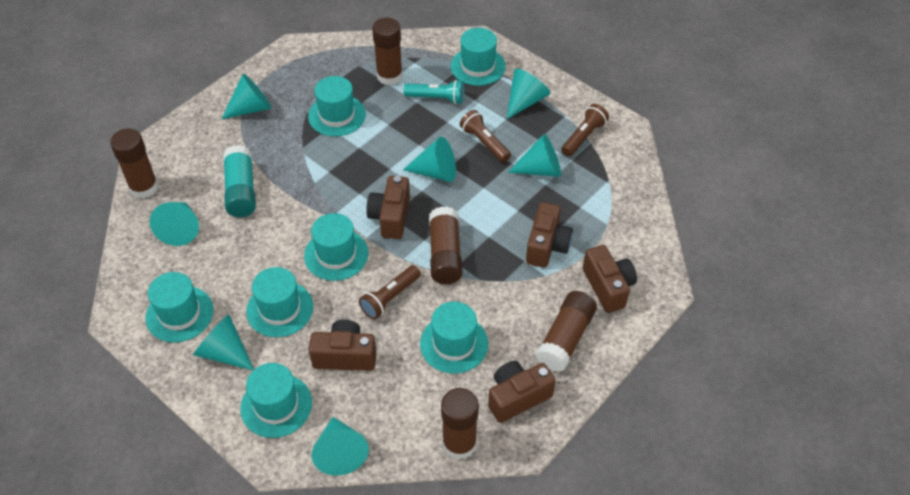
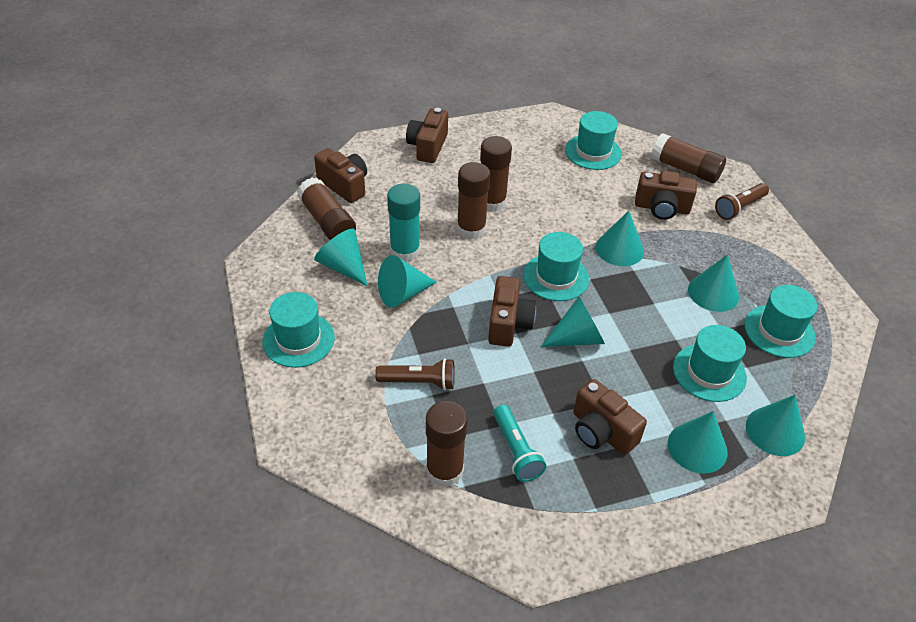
brown flashlight: [359,265,421,319] [460,110,511,163] [561,104,609,156] = 3 -> [375,358,455,390] [715,183,769,220] = 2
turquoise hat: [145,272,213,342] [240,363,312,438] [246,267,313,337] [304,213,368,281] [308,76,366,136] [420,302,488,374] [451,28,506,86] = 7 -> [262,292,335,368] [523,232,589,301] [565,111,622,170] [673,325,747,402] [744,285,817,358] = 5

